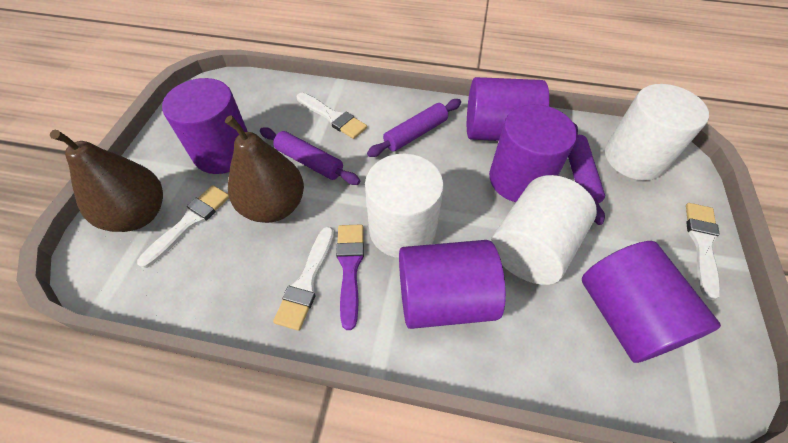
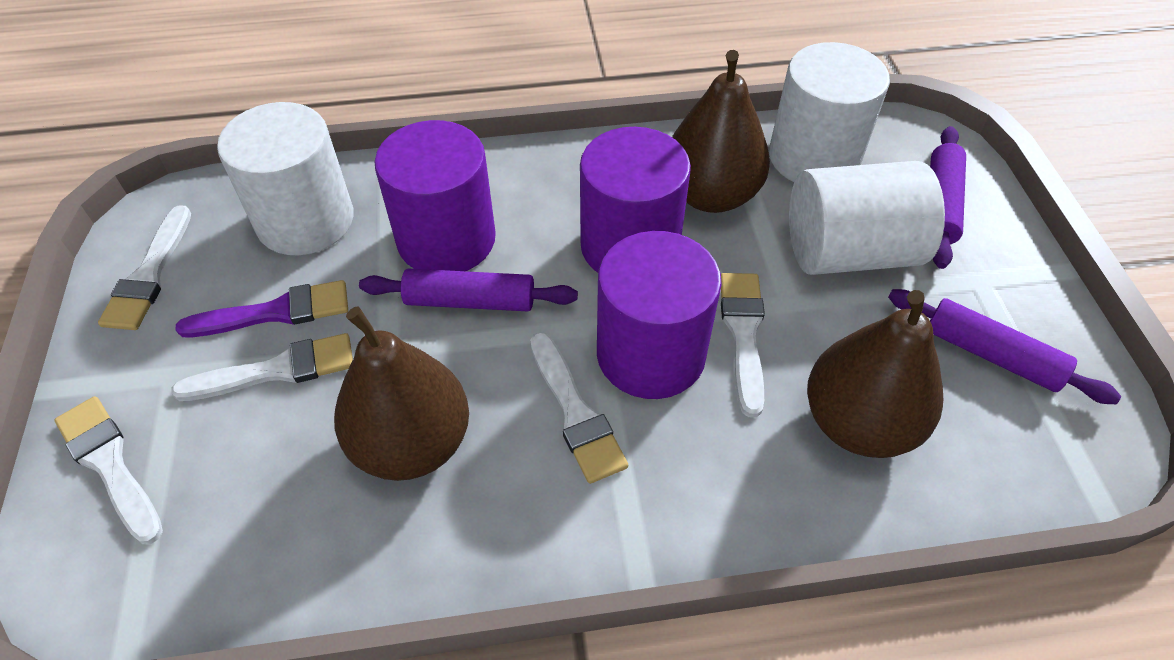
brown pear: [50,130,163,232] [225,115,304,223] = 2 -> [334,307,469,481] [672,50,770,213] [807,290,943,458] = 3
purple cylinder: [162,78,248,174] [399,240,506,329] [467,77,549,141] [489,104,577,202] [582,241,721,363] = 5 -> [375,120,496,271] [580,127,691,273] [597,231,722,399] = 3
white brush: [137,185,229,268] [273,227,335,331] [297,93,367,139] [686,203,720,300] = 4 -> [54,396,163,544] [98,205,191,330] [171,333,353,401] [530,332,628,484] [721,273,765,418] = 5

